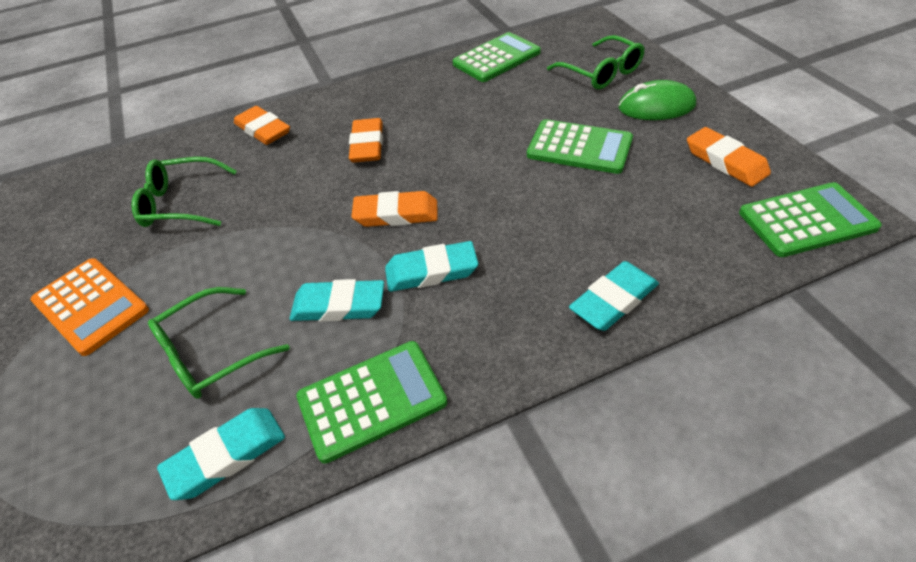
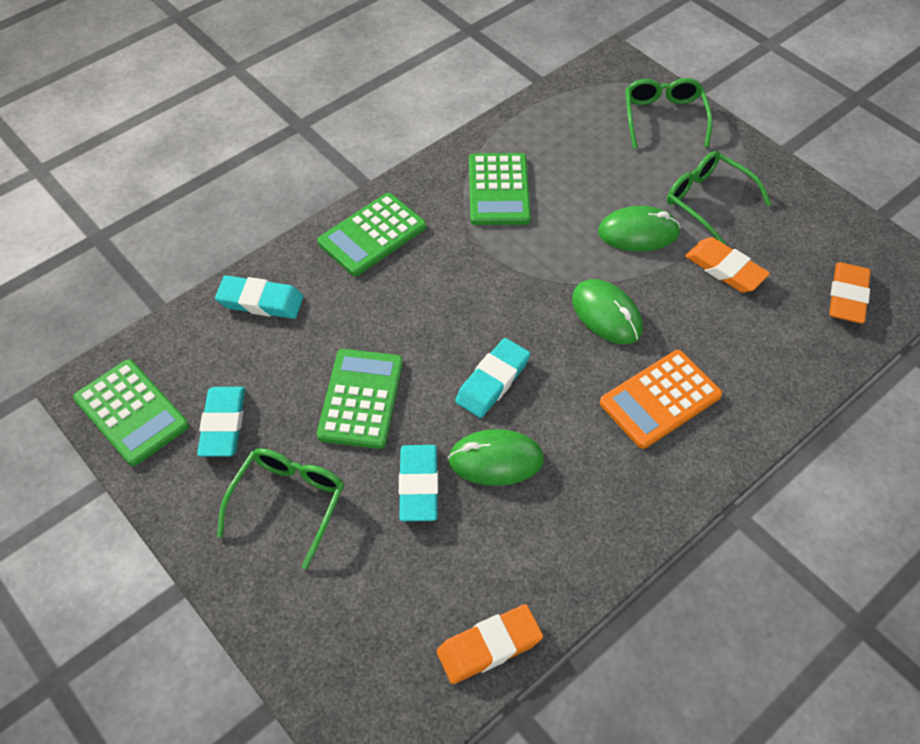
green mouse: [618,80,696,120] = 1 -> [448,429,544,486] [572,279,643,344] [598,206,681,251] = 3
orange eraser: [234,106,290,145] [349,118,383,163] [351,191,438,227] [687,127,771,187] = 4 -> [437,604,543,684] [685,237,770,293] [829,262,871,324] = 3

